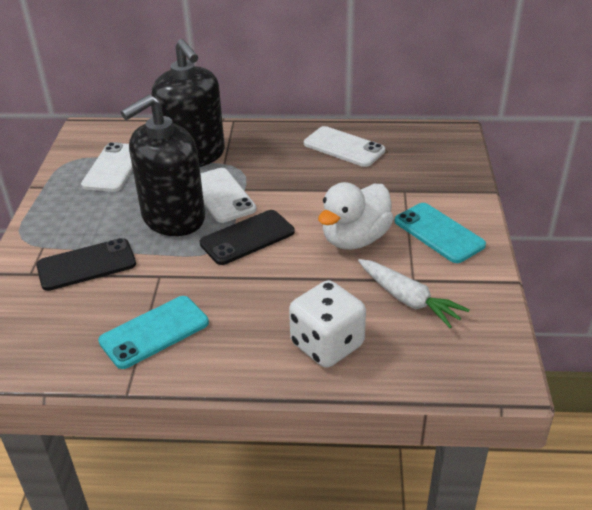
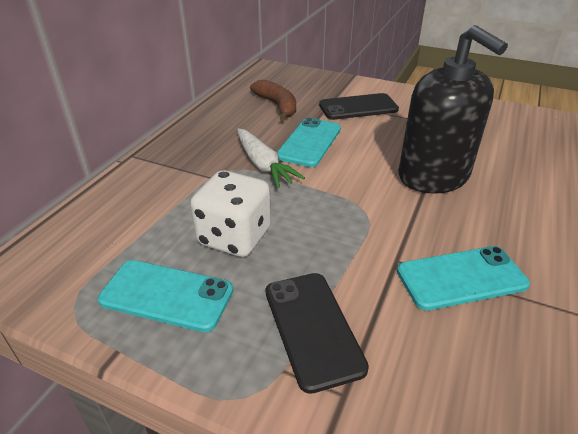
black soap dispenser: [121,95,205,236] [152,39,225,167] = 2 -> [398,25,508,194] = 1
brown banana: none = 0 -> [250,80,296,121] = 1
turquoise phone: [98,296,209,369] [395,203,486,263] = 2 -> [98,260,233,332] [277,117,341,167] [397,246,530,311] = 3
white duck: [318,182,394,250] = 1 -> none = 0
white phone: [81,142,133,192] [200,168,257,223] [304,126,385,167] = 3 -> none = 0

